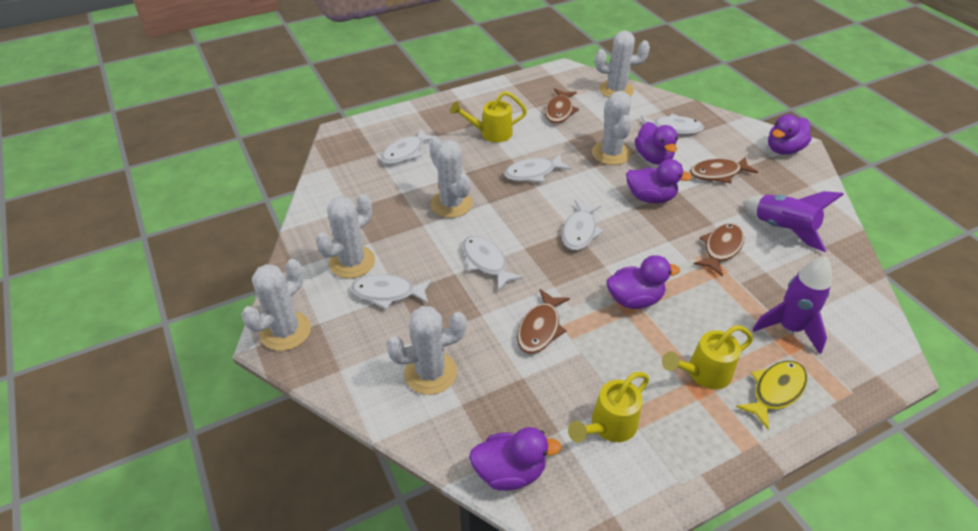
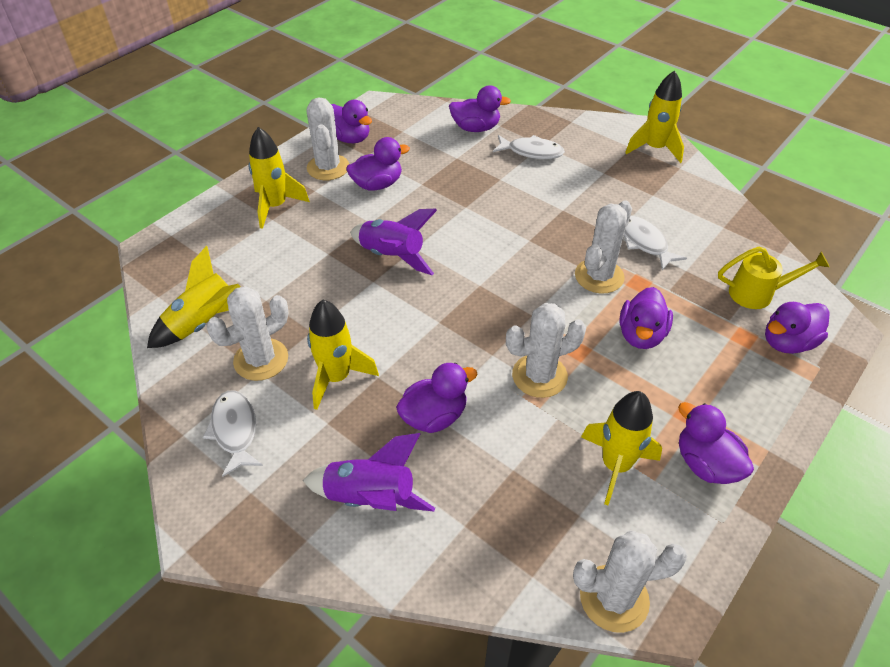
brown fish: [517,289,570,354] [545,88,579,123] [690,157,758,183] [694,223,744,277] = 4 -> none = 0
purple duck: [469,427,562,491] [607,255,680,309] [626,159,692,203] [635,122,678,165] [768,114,812,155] = 5 -> [331,100,372,143] [347,137,410,191] [396,363,477,433] [449,85,511,132] [619,287,673,349] [678,402,754,484] [765,302,829,354] = 7
white cactus: [241,259,311,351] [316,194,375,278] [386,306,467,395] [429,138,472,218] [592,91,632,165] [595,31,650,98] = 6 -> [206,286,288,381] [307,97,349,180] [506,303,586,398] [573,530,687,633] [575,201,632,293] = 5
white fish: [351,274,432,310] [381,128,438,164] [462,236,524,291] [504,154,571,182] [562,200,604,250] [641,114,704,134] = 6 -> [203,391,263,477] [493,135,565,159] [624,216,687,270] = 3
yellow fish: [736,361,807,430] = 1 -> none = 0
yellow rocket: none = 0 -> [147,246,241,348] [249,127,310,229] [307,300,379,410] [581,391,662,505] [625,71,684,163] = 5
yellow watering can: [450,91,527,142] [568,372,650,442] [662,325,753,389] = 3 -> [718,246,829,309] = 1

